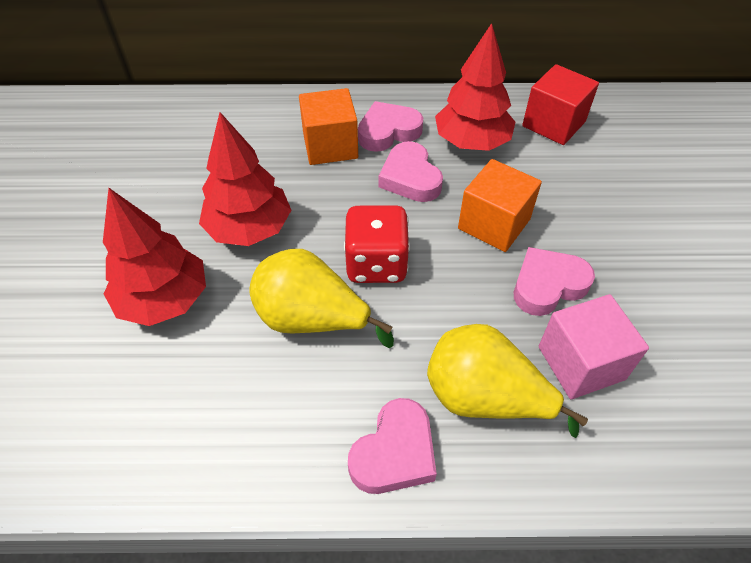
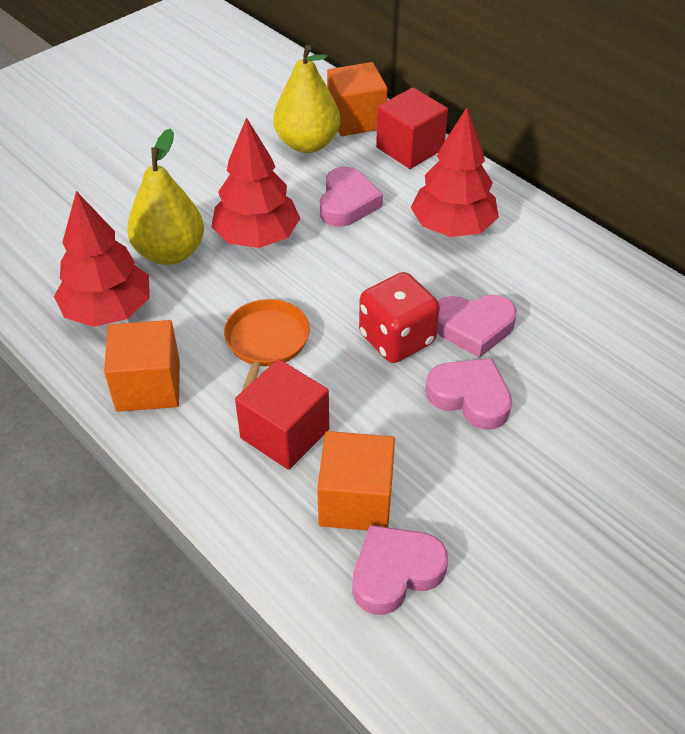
orange cube: [299,88,358,165] [458,159,542,252] = 2 -> [104,320,180,412] [317,431,395,531] [327,62,388,136] = 3
orange pan: none = 0 -> [224,299,310,391] = 1
pink cube: [539,294,649,399] = 1 -> none = 0
red cube: [522,64,599,145] = 1 -> [235,359,329,470] [376,87,448,169] = 2

